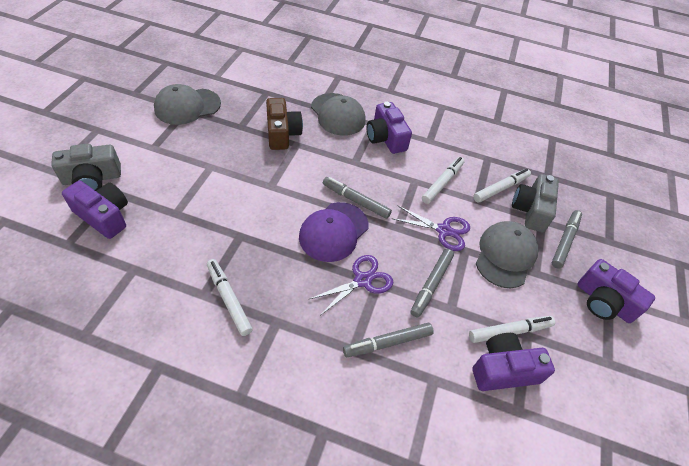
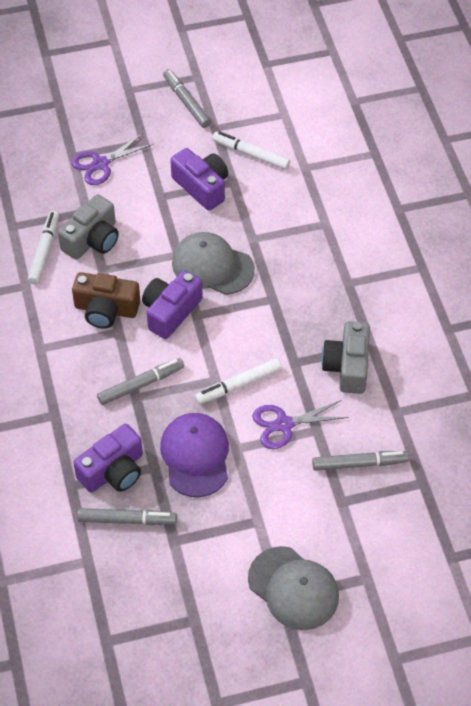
grey cap: [154,84,221,125] [311,93,366,136] [476,221,538,288] = 3 -> [172,232,255,295] [248,546,339,630] = 2
purple camera: [62,181,128,239] [367,102,412,154] [472,333,555,391] [577,259,655,323] = 4 -> [73,424,143,492] [142,270,203,339] [170,148,228,211] = 3
white marker: [207,259,253,336] [422,157,465,204] [469,316,555,343] [473,169,531,203] = 4 -> [28,211,59,285] [195,358,281,404] [212,131,290,170] = 3

